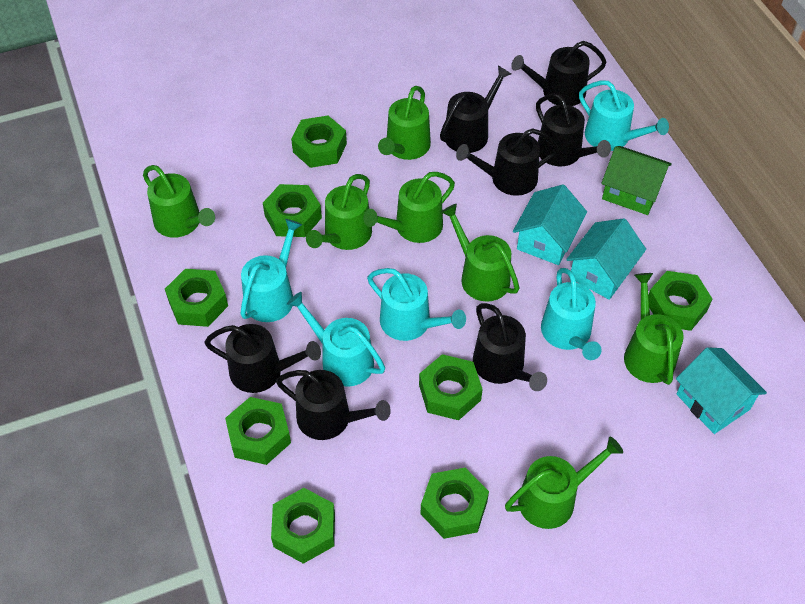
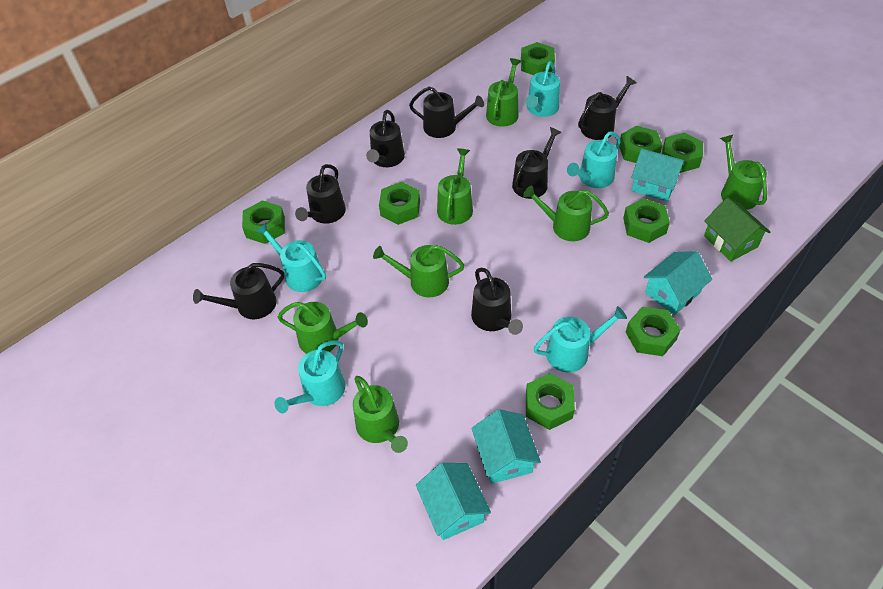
turquoise house: [513,184,587,265] [566,218,646,300] [676,347,767,434] = 3 -> [416,463,491,540] [471,409,541,484] [631,148,685,201] [644,251,712,315] = 4

